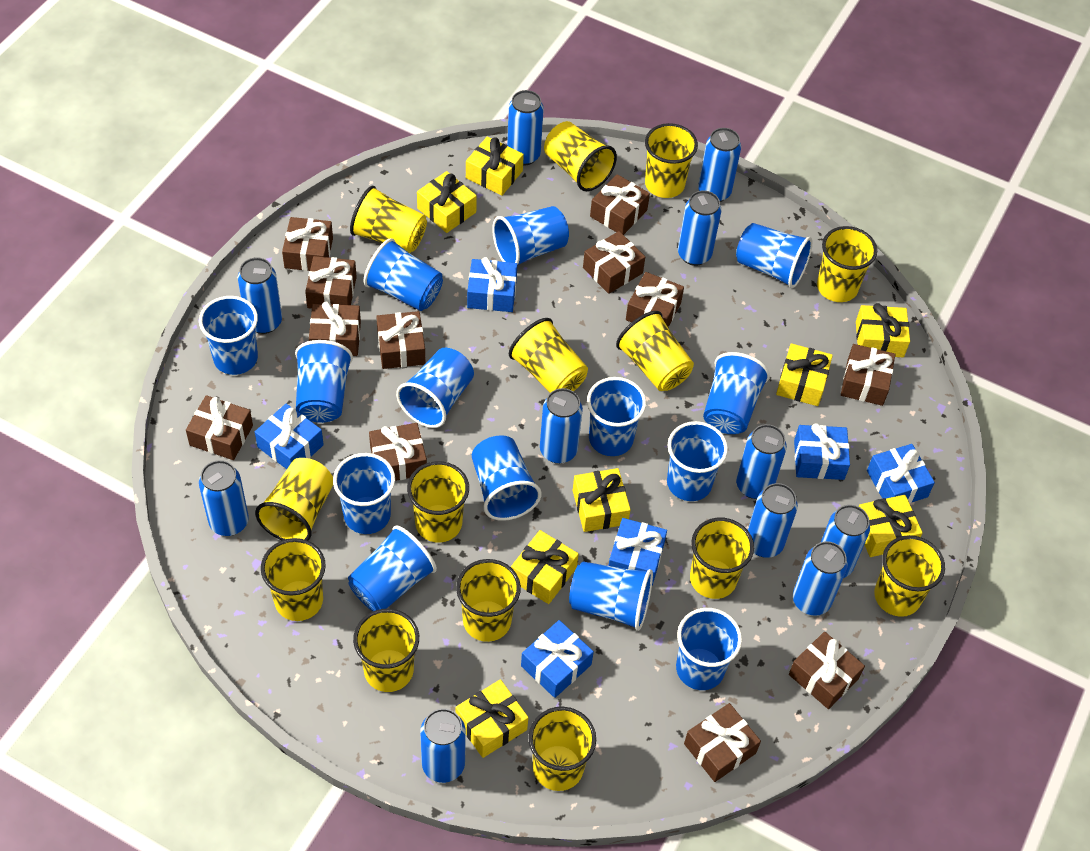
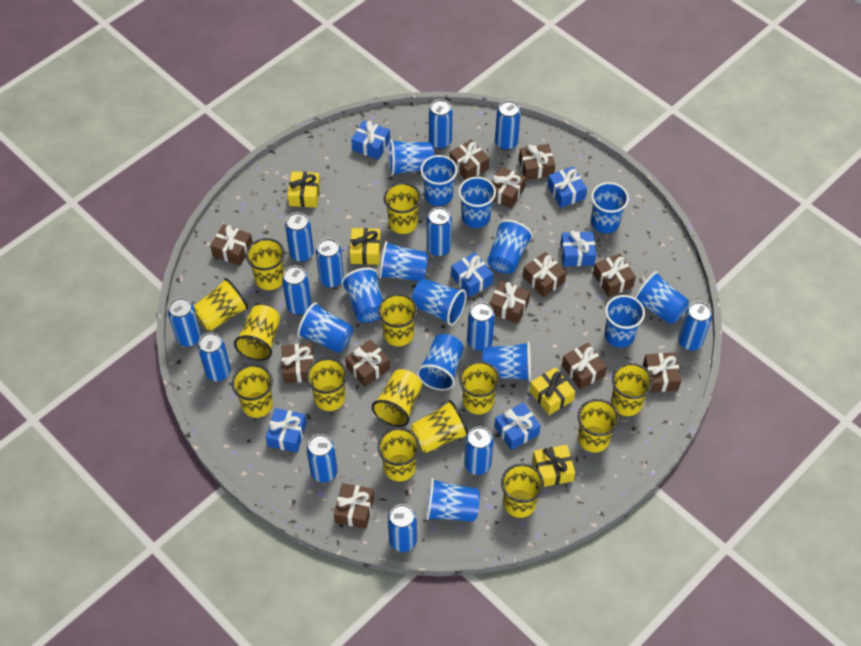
blue can: [199,460,249,536] [238,257,282,334] [420,708,466,783] [507,90,544,166] [540,388,583,464] [678,190,722,266] [698,128,741,202] [736,424,787,499] [748,483,798,558] [793,541,847,616] [821,505,870,578] = 11 -> [168,298,201,347] [198,333,231,381] [282,266,312,315] [285,212,314,262] [306,434,338,483] [316,238,344,288] [388,504,417,552] [427,207,452,257] [429,99,453,149] [464,427,493,475] [467,302,495,351] [495,100,521,150] [678,302,712,351] = 13
yellow gift: [417,171,477,233] [456,679,528,758] [466,136,524,196] [511,530,579,604] [573,468,631,532] [776,343,833,406] [856,303,910,357] [859,495,922,557] = 8 -> [288,171,320,208] [350,228,381,265] [530,367,575,415] [533,445,575,487] = 4

